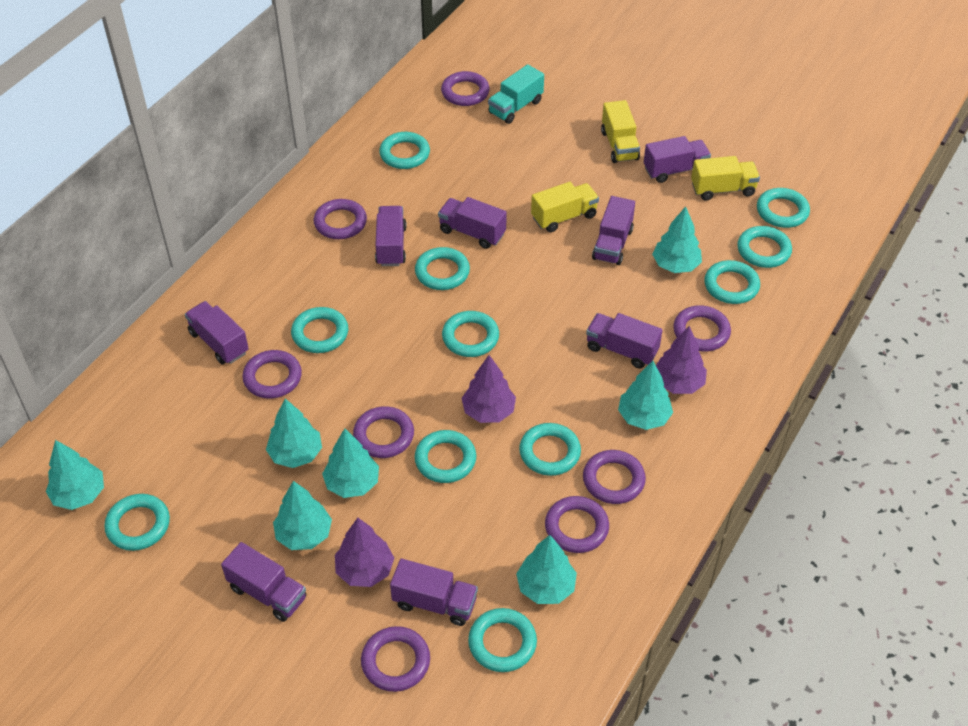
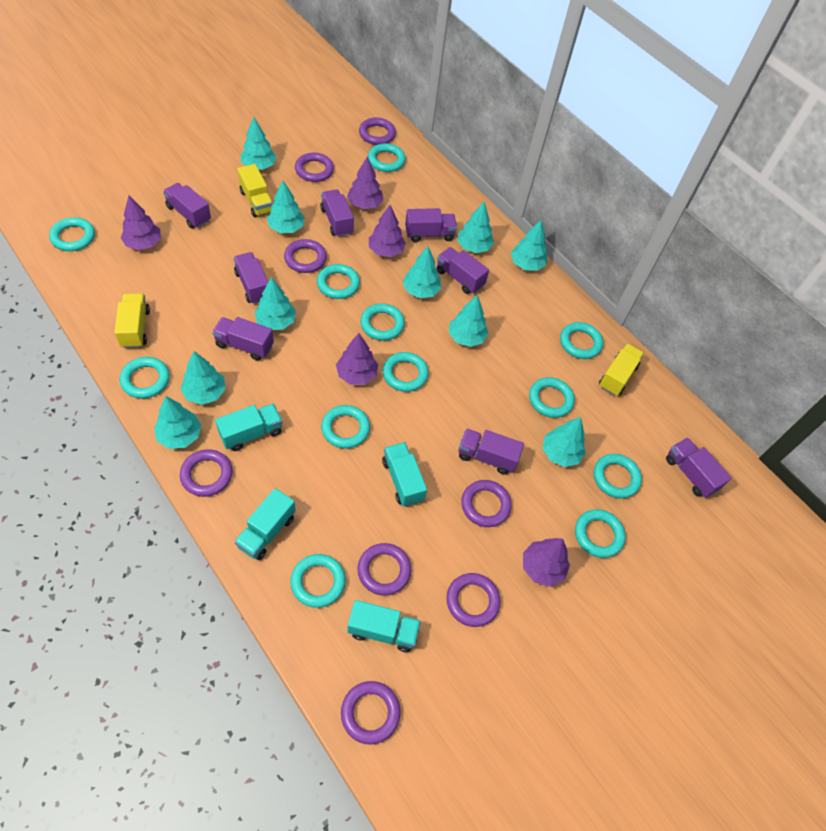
purple tree: [335,518,394,587] [461,355,516,423] [656,326,707,394] = 3 -> [120,196,161,250] [336,333,378,385] [347,157,383,209] [369,205,406,257] [523,538,570,587] = 5
turquoise ring: [104,494,170,551] [291,307,348,353] [379,132,430,169] [415,247,470,290] [415,430,476,483] [442,311,499,357] [468,608,537,672] [519,423,581,476] [704,260,760,304] [737,226,792,268] [757,188,810,228] = 11 -> [49,217,95,251] [120,357,170,399] [290,554,346,608] [317,264,360,299] [321,405,370,449] [360,303,405,341] [368,143,406,172] [383,352,429,392] [529,377,575,418] [560,322,603,359] [575,509,626,558] [594,454,642,499] = 12
turquoise tree: [46,440,104,510] [266,398,322,468] [273,481,332,550] [322,429,379,498] [516,535,577,604] [618,361,673,430] [652,206,702,273] = 7 -> [154,396,201,449] [181,351,226,405] [241,117,276,170] [255,277,296,330] [267,181,305,233] [403,246,441,298] [449,295,489,347] [457,202,494,253] [511,220,547,271] [542,417,586,467] = 10
turquoise truck: [488,64,544,124] = 1 -> [215,404,282,451] [234,488,296,560] [347,600,421,652] [382,442,427,507] = 4

